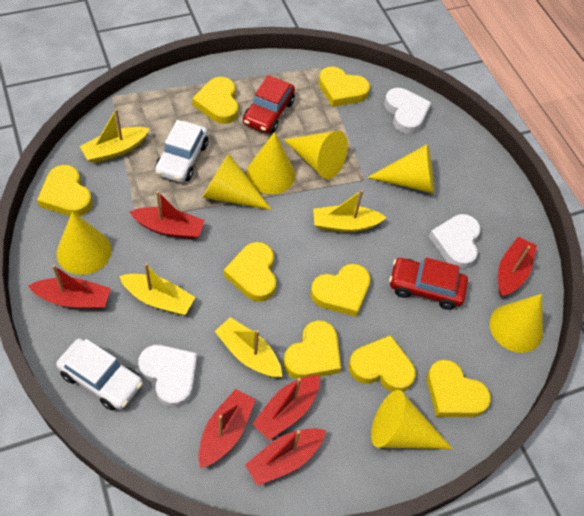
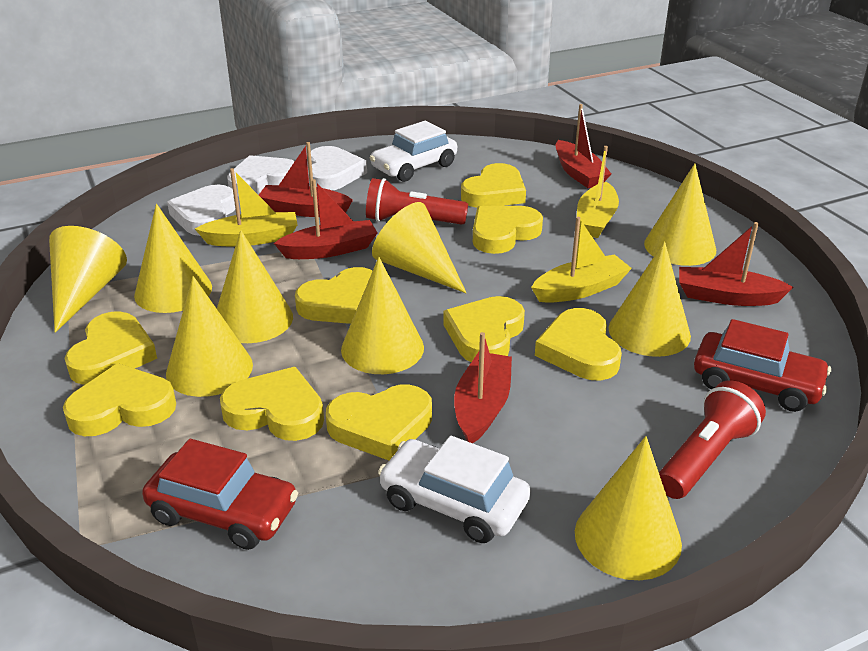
red boat: [28,265,111,309] [130,191,205,239] [198,389,256,468] [245,428,326,486] [253,375,320,440] [498,237,537,297] = 6 -> [259,142,353,217] [274,179,377,259] [454,332,512,443] [556,104,611,188] [679,222,793,306] = 5
red flashlight: none = 0 -> [366,178,468,225] [659,380,766,499] = 2
yellow boat: [80,109,150,163] [119,263,195,315] [215,317,282,378] [313,190,387,232] = 4 -> [195,168,298,247] [531,217,632,303] [577,146,619,238] = 3
yellow cone: [57,211,111,275] [202,154,272,210] [246,132,295,194] [284,131,348,179] [367,144,434,193] [371,390,453,449] [490,294,543,353] = 7 -> [49,226,127,333] [134,204,212,313] [166,276,253,397] [217,230,293,343] [341,257,424,374] [372,202,466,293] [575,436,682,580] [609,241,691,357] [644,164,716,266] = 9
yellow heart: [37,165,93,216] [192,77,238,124] [224,242,276,302] [284,320,341,379] [310,264,370,317] [318,67,370,107] [349,335,416,392] [427,360,491,417] = 8 -> [63,363,176,436] [64,311,157,385] [220,367,324,441] [295,267,372,324] [326,384,432,460] [443,296,525,362] [461,163,526,208] [473,206,543,254] [535,308,622,380] = 9

